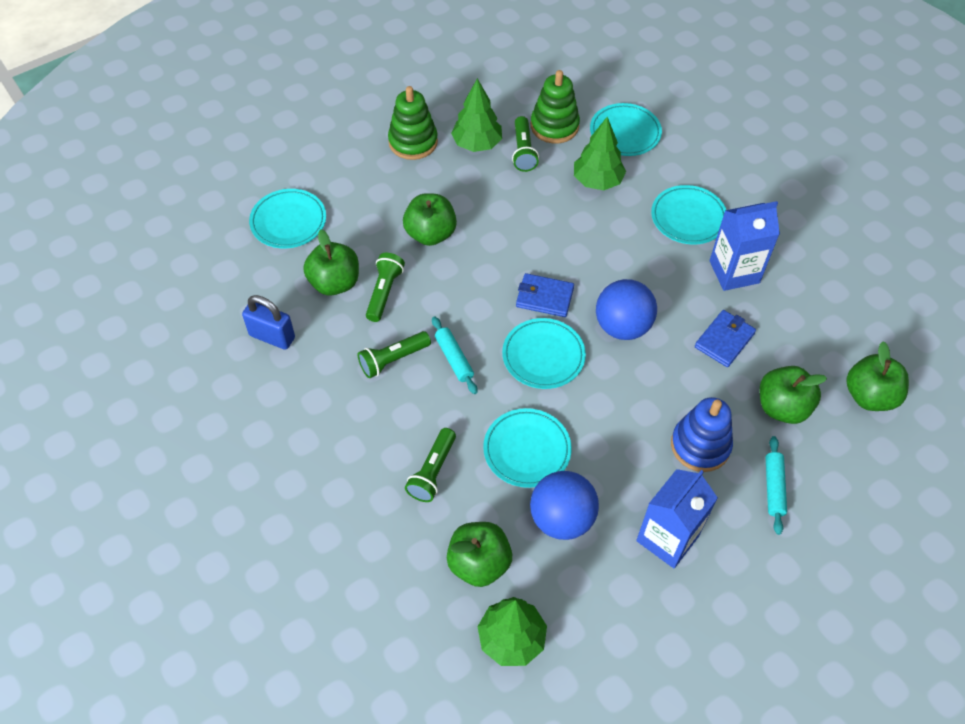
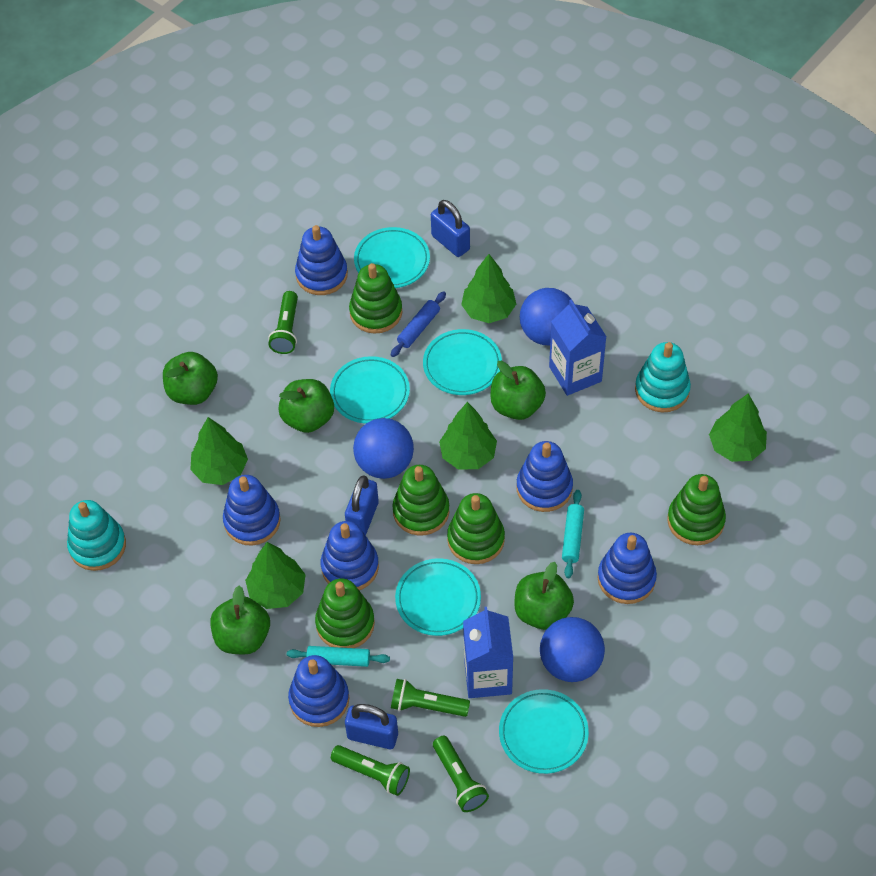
blue ball: [530,471,599,540] [596,279,657,340] = 2 -> [353,418,414,479] [520,288,574,345] [540,617,605,682] = 3
blue padlock: [242,295,295,350] = 1 -> [345,476,379,535] [345,704,398,749] [431,200,470,257] = 3
blue rolling pin: none = 0 -> [391,291,446,357] = 1
blue stacking toy: [671,397,733,472] = 1 -> [223,475,281,546] [288,655,349,727] [295,225,348,295] [321,521,379,590] [516,441,573,512] [598,533,657,604] = 6
blue wallet: [516,273,574,317] [695,310,756,367] = 2 -> none = 0
green stacking toy: [388,86,438,160] [531,70,580,143] = 2 -> [315,578,375,648] [349,263,402,334] [392,465,449,536] [447,493,505,564] [667,474,726,545] = 5
green tree: [451,78,502,152] [478,597,547,666] [574,117,626,190] = 3 -> [190,417,248,485] [245,542,306,609] [439,402,497,469] [461,254,516,323] [709,393,767,462] = 5
turquoise stacking toy: none = 0 -> [67,500,126,571] [635,342,691,413] = 2

